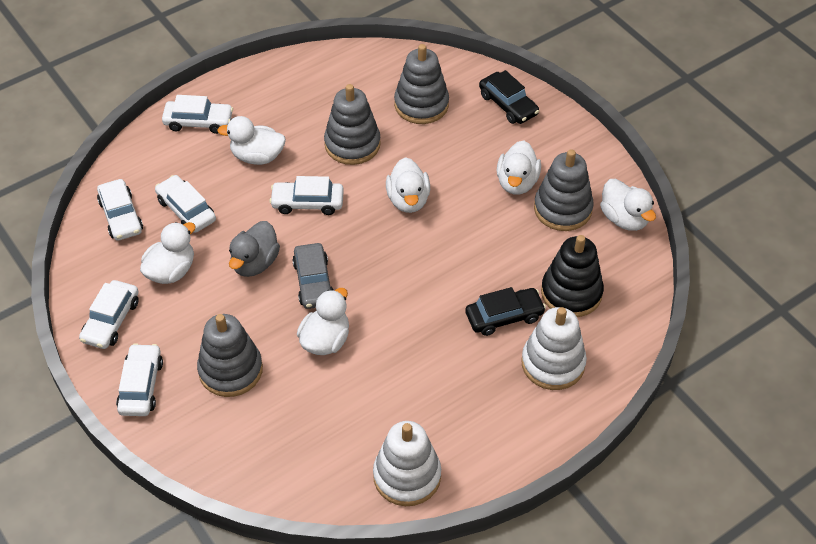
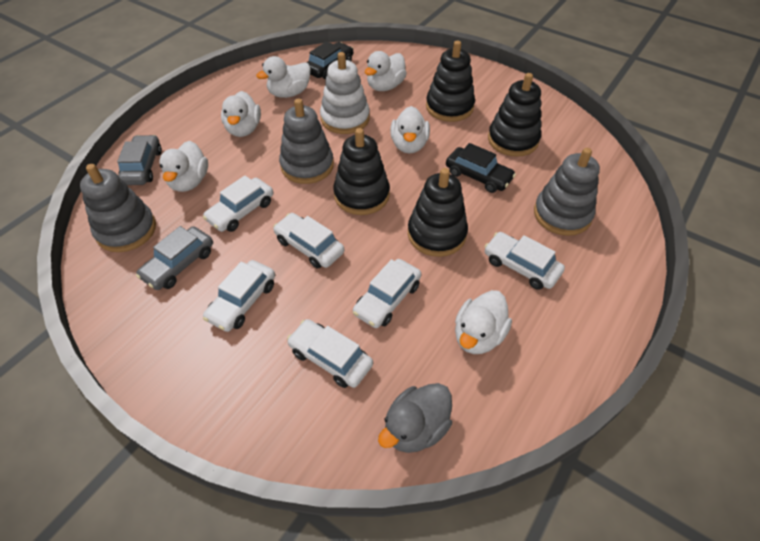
black stacking toy: [541,235,604,317] = 1 -> [333,128,390,215] [408,168,468,257] [426,40,475,122] [488,73,541,157] = 4
grey car: [292,243,333,309] = 1 -> [117,135,162,185] [136,226,213,290] = 2
grey stacking toy: [197,314,263,397] [324,84,381,165] [394,44,449,124] [534,149,594,231] = 4 -> [80,164,156,252] [279,98,334,184] [534,148,600,236] = 3
white stacking toy: [373,421,441,506] [521,307,587,390] = 2 -> [320,52,370,134] = 1

